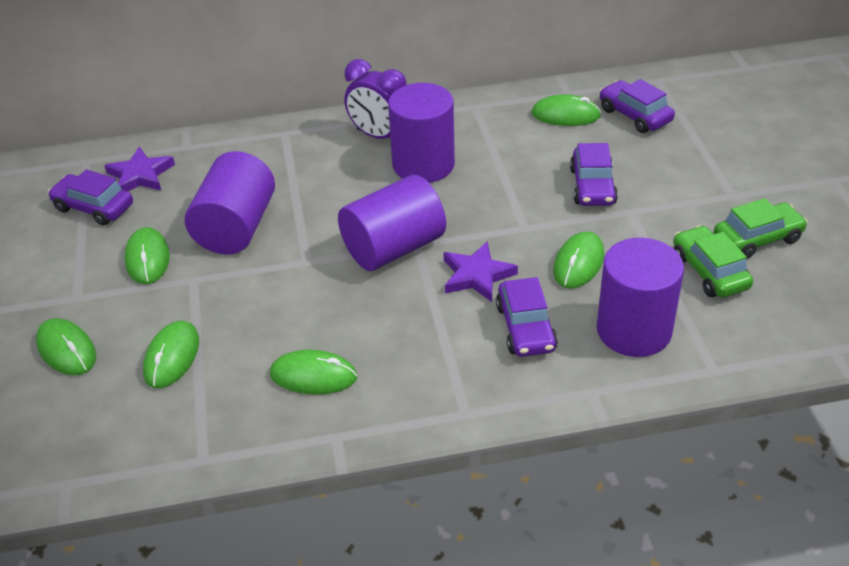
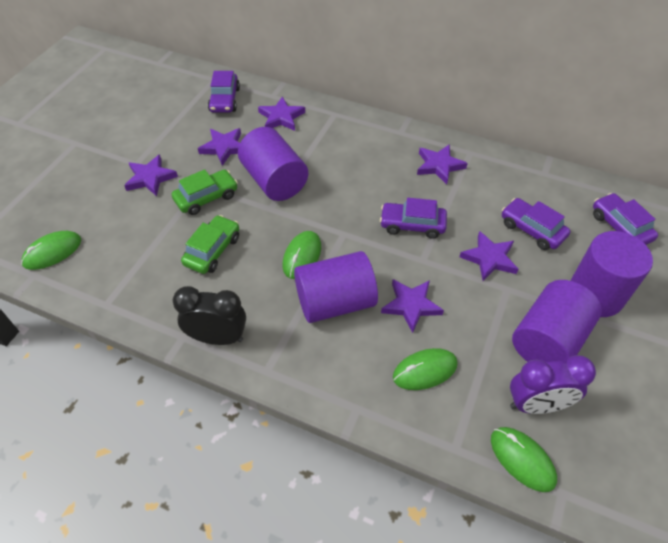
black clock: none = 0 -> [172,286,246,345] = 1
green mouse: [36,318,96,375] [124,227,170,284] [143,321,199,388] [270,350,357,395] [531,94,601,126] [553,231,604,289] = 6 -> [21,231,81,270] [283,231,321,279] [393,348,458,390] [491,427,557,492] = 4
purple star: [104,147,175,191] [443,241,518,302] = 2 -> [124,154,178,196] [198,128,241,166] [258,96,305,131] [381,279,444,333] [417,144,468,185] [460,231,518,281] = 6

